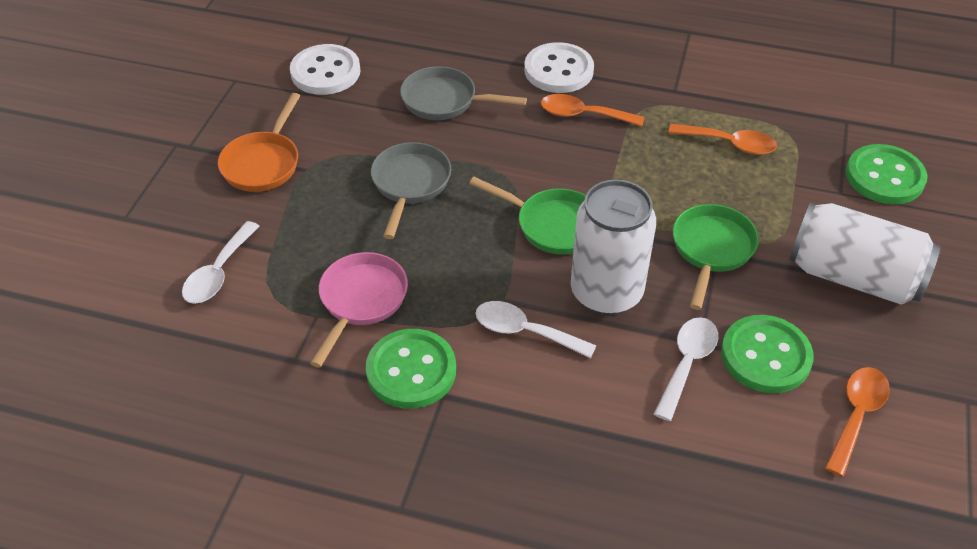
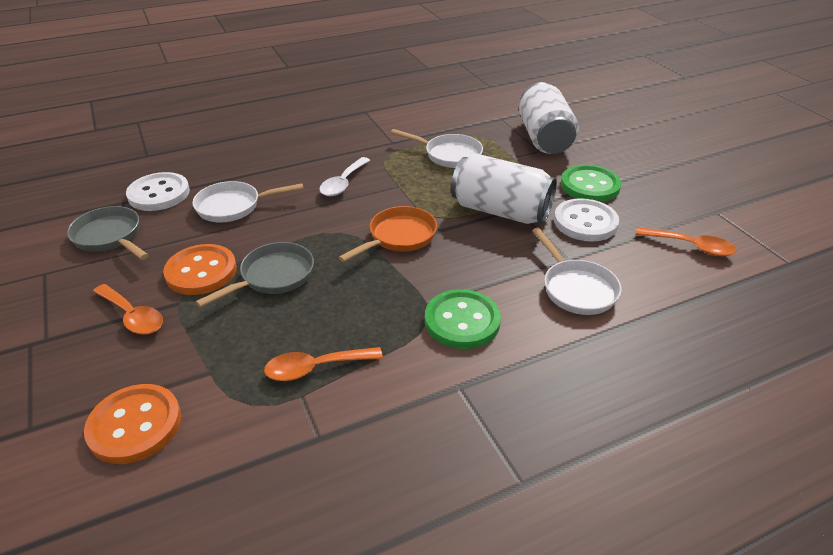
green button: [366,329,456,409] [721,315,814,393] [846,144,927,204] = 3 -> [425,289,501,349] [561,165,621,202] = 2
green pan: [469,177,586,254] [673,204,759,310] = 2 -> none = 0
orange button: none = 0 -> [84,384,181,464] [163,244,237,295] = 2
pink pan: [310,252,408,368] = 1 -> none = 0
white pan: none = 0 -> [192,181,303,223] [391,129,483,168] [532,228,622,315] = 3
white spoon: [182,221,260,304] [475,301,597,359] [654,317,718,421] = 3 -> [319,157,370,196] = 1

